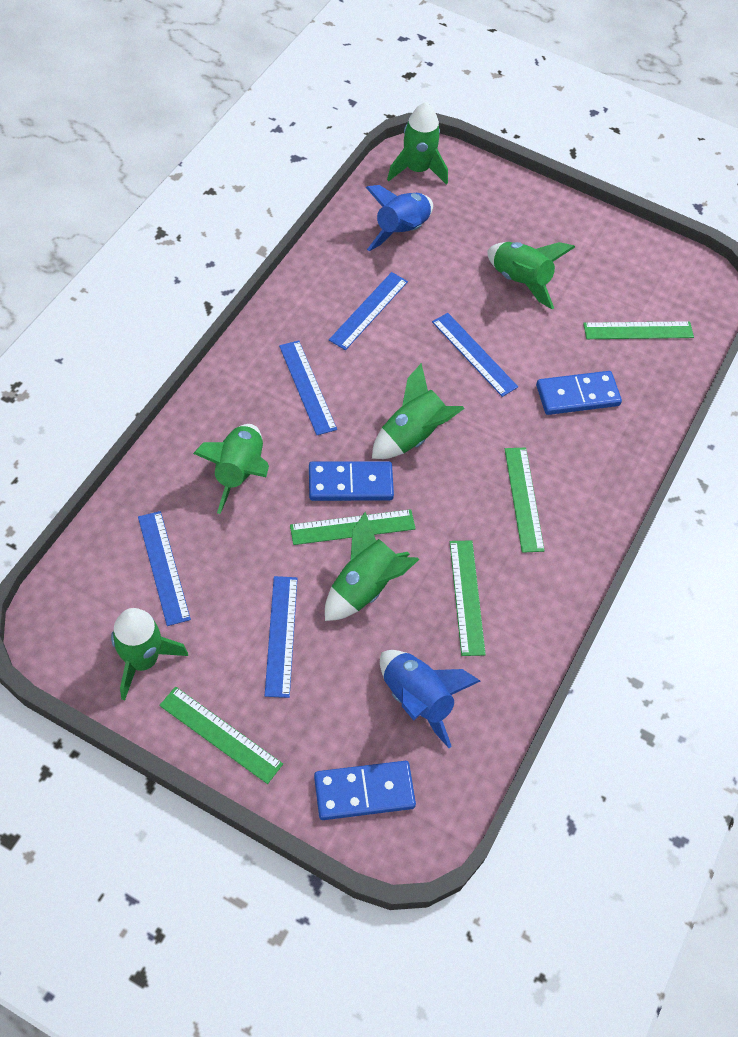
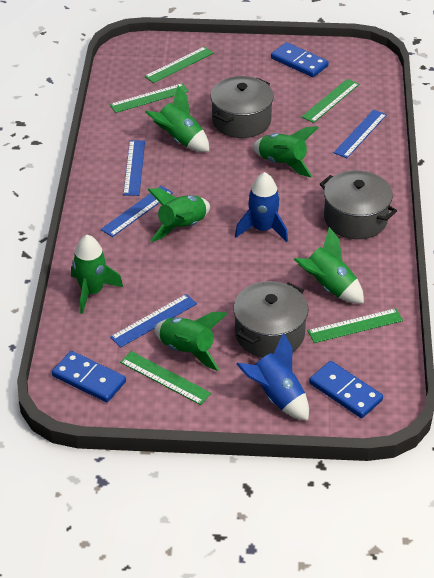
blue ruler: [138,511,191,626] [265,576,298,698] [279,340,337,435] [329,272,408,350] [432,313,518,397] = 5 -> [101,186,173,237] [110,294,197,348] [123,140,145,196] [334,110,387,158] = 4
grey pot: none = 0 -> [210,76,274,138] [233,281,308,358] [320,170,397,239] = 3

